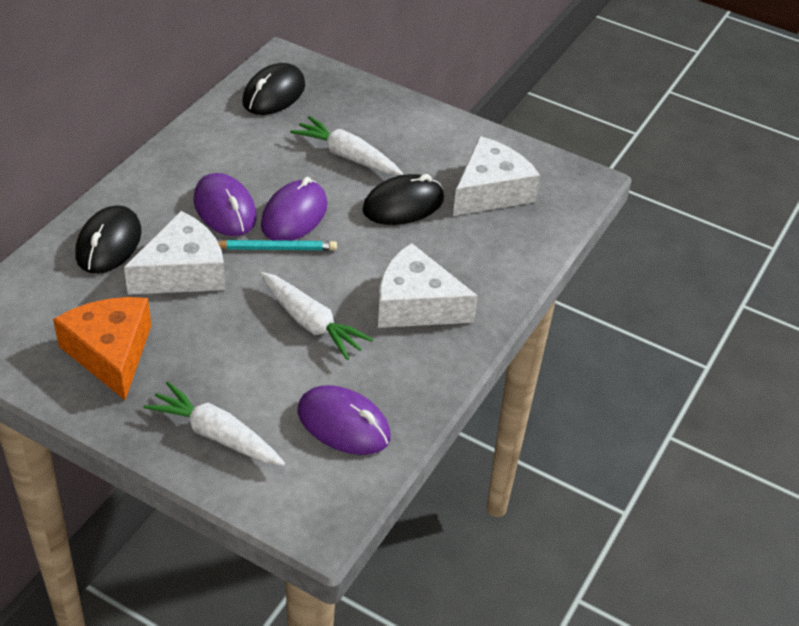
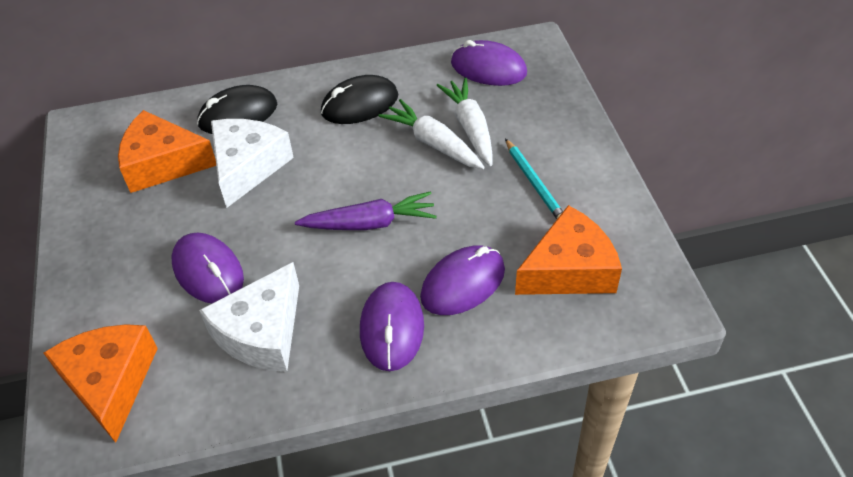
black mouse: [75,205,142,274] [242,63,305,115] [362,174,444,225] = 3 -> [197,85,277,134] [321,75,398,124] = 2
orange cheese: [53,297,151,400] = 1 -> [44,324,158,443] [118,110,216,193] [515,205,622,295] = 3
purple carrot: none = 0 -> [295,191,437,230] = 1
purple mouse: [194,173,257,236] [261,177,328,241] [298,385,391,455] = 3 -> [171,233,244,303] [360,282,424,371] [420,245,505,315] [451,40,527,86] = 4
white carrot: [143,382,285,466] [260,272,374,360] [290,116,403,175] = 3 -> [378,99,485,169] [437,78,493,166] = 2
white cheese: [124,211,225,295] [378,243,478,328] [453,136,540,216] = 3 -> [199,262,299,372] [211,119,294,208] = 2

